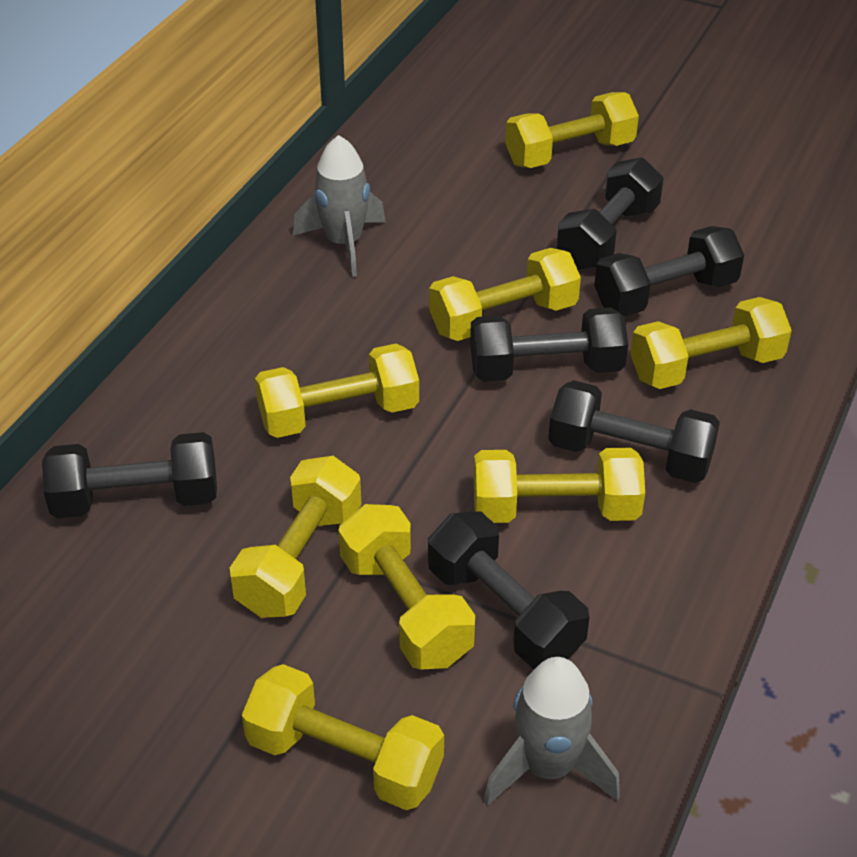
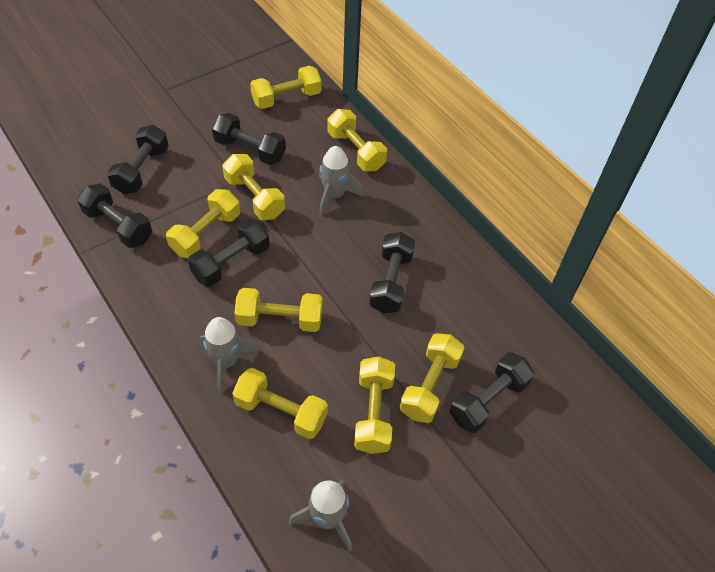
grey rocket: [293,135,386,277] [484,657,620,806] = 2 -> [199,317,259,393] [289,479,352,552] [319,146,364,215] = 3

